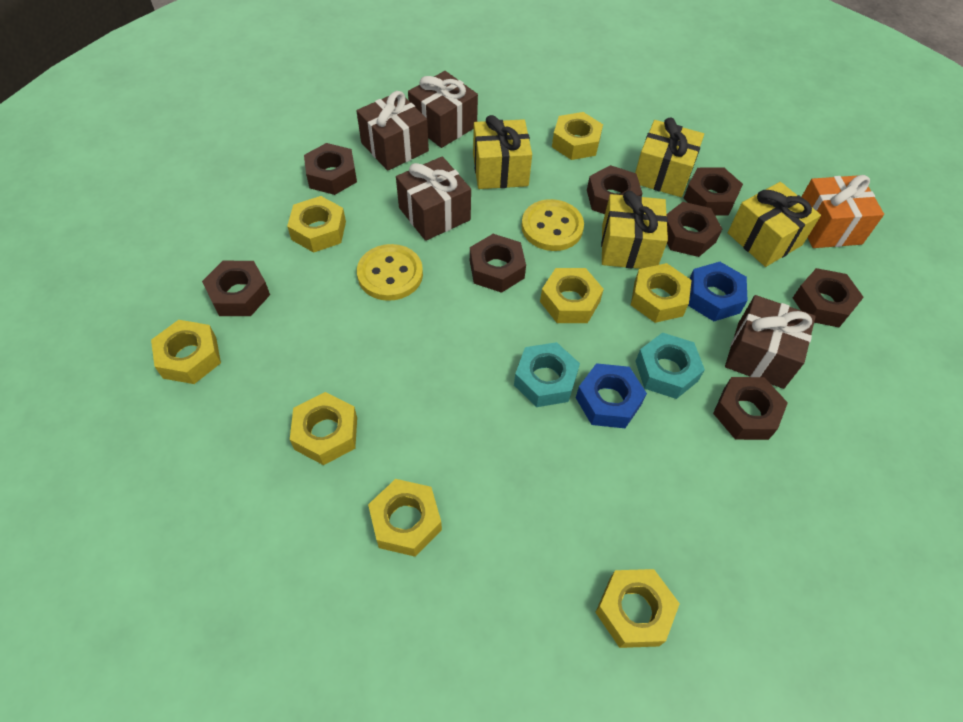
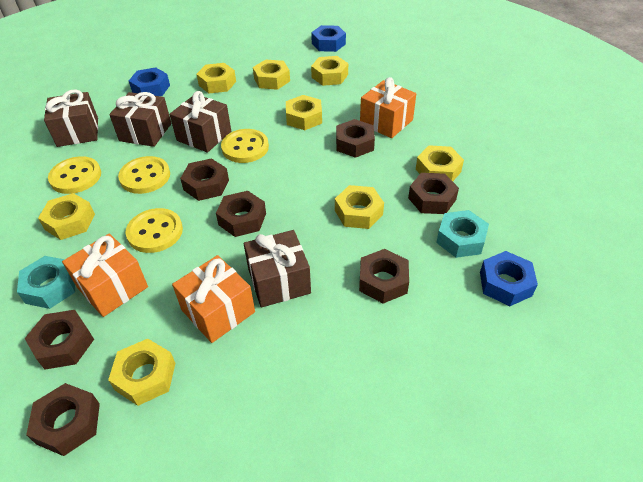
blue nut: [576,363,647,428] [688,262,748,321] = 2 -> [129,67,170,96] [311,25,346,52] [480,251,538,306] = 3
brown nut: [202,261,270,316] [304,143,357,195] [470,234,526,293] [587,165,643,214] [666,202,722,257] [683,167,743,216] [713,377,788,440] [793,268,864,327] = 8 -> [24,310,94,369] [26,383,100,456] [180,158,229,201] [216,191,266,237] [336,119,375,158] [359,249,409,304] [408,173,459,214] = 7
orange gift: [802,175,884,248] = 1 -> [62,233,148,317] [172,255,255,343] [360,77,416,138] = 3
yellow button: [357,244,423,301] [521,199,584,251] = 2 -> [48,156,101,194] [118,156,170,194] [126,208,183,253] [221,129,269,163] = 4
yellow gift: [473,115,532,189] [601,191,668,269] [635,118,704,197] [728,182,821,267] = 4 -> none = 0

